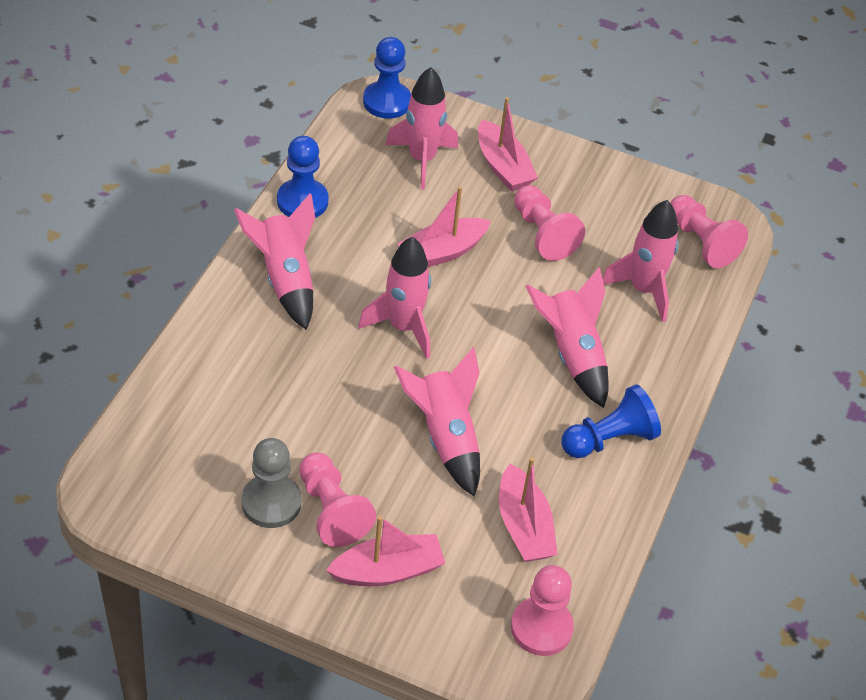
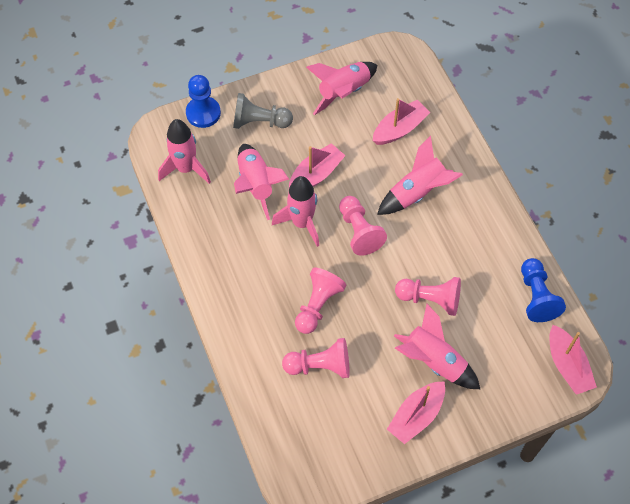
blue pawn: [277,136,328,218] [363,37,411,119] [561,384,661,458] = 3 -> [186,75,221,128] [521,258,566,322] = 2

